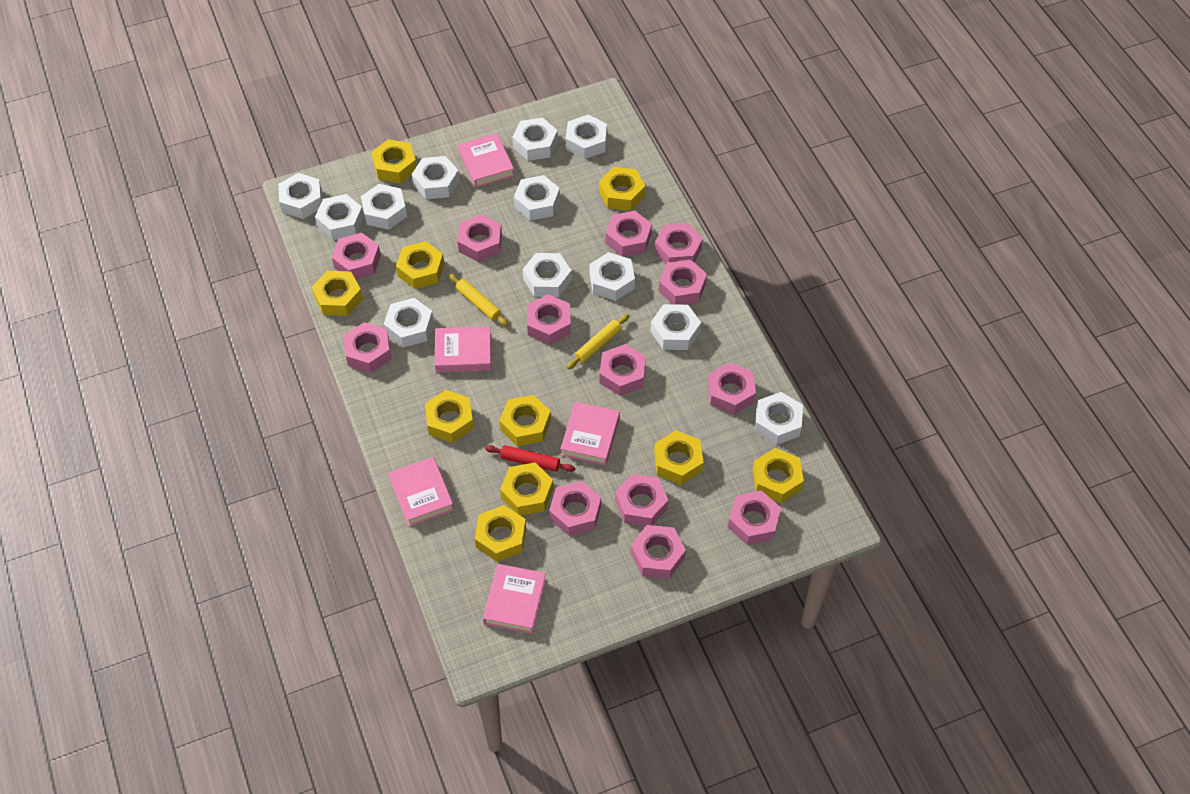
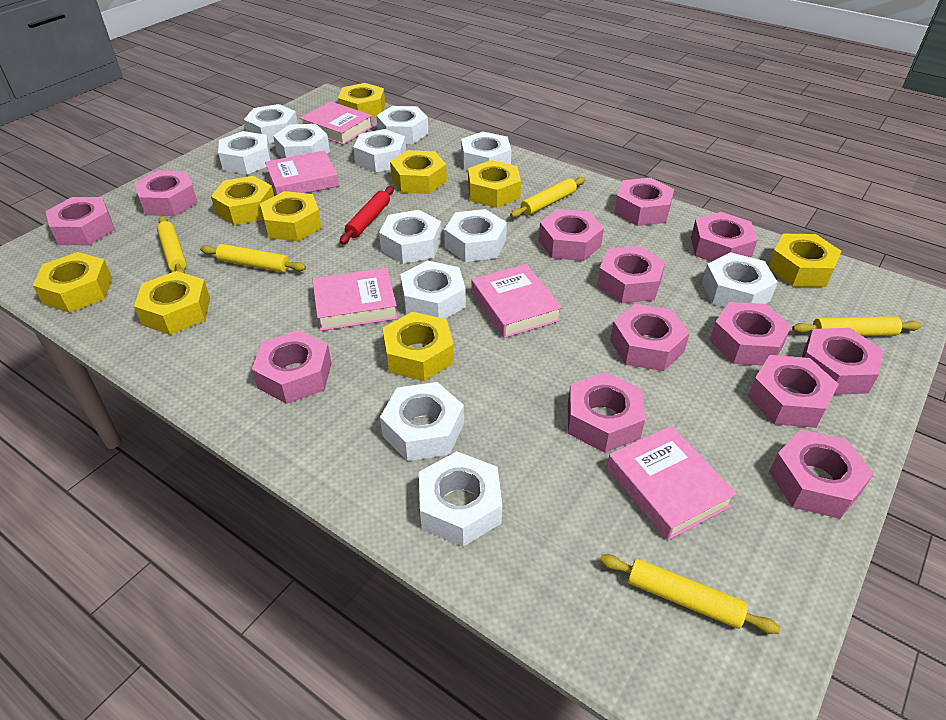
yellow nut: [312,271,363,316] [371,139,417,183] [396,241,444,289] [425,390,474,443] [475,505,526,562] [499,395,551,447] [500,462,553,516] [599,167,645,211] [654,430,704,485] [753,448,804,503] = 10 -> [33,252,112,313] [134,271,210,335] [211,176,274,225] [260,191,322,241] [338,83,385,118] [383,312,454,381] [390,150,447,194] [468,160,521,208] [768,234,841,287] = 9
yellow rolling pin: [448,274,508,326] [567,314,629,369] = 2 -> [157,216,187,273] [200,244,306,273] [510,177,586,218] [600,554,780,634] [792,316,922,336] = 5

